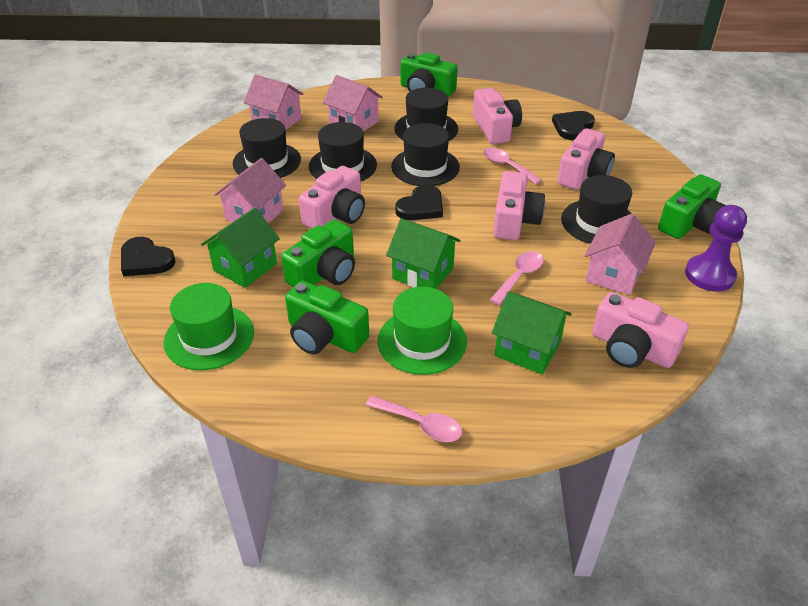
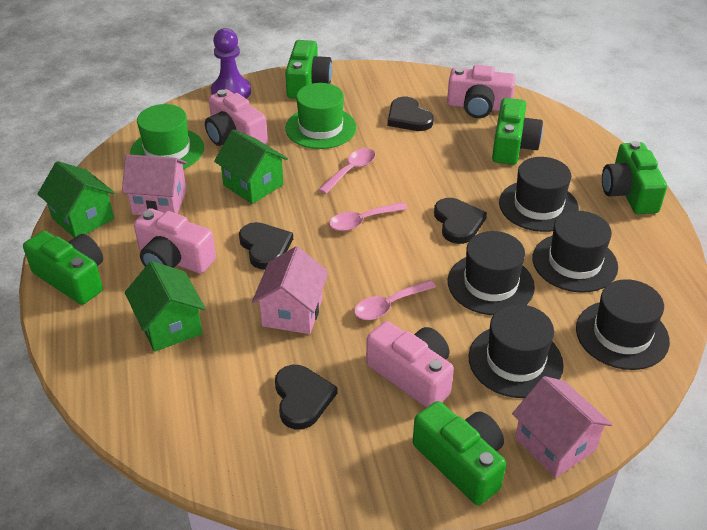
black heart: [121,237,176,276] [395,185,443,220] [552,111,595,140] = 3 -> [239,222,293,270] [275,365,337,429] [388,97,434,131] [434,198,487,244] = 4
green camera: [281,219,355,287] [285,281,369,354] [401,52,458,97] [658,174,726,239] = 4 -> [23,231,103,305] [285,40,332,99] [413,401,506,505] [492,98,543,165] [602,141,667,214] = 5
pink camera: [299,166,365,229] [473,88,522,144] [493,171,545,240] [557,128,615,190] [592,292,689,368] = 5 -> [134,208,216,274] [205,89,268,146] [366,321,454,408] [447,65,516,118] = 4
pink house: [214,158,286,223] [244,74,303,130] [323,75,383,132] [585,214,656,295] = 4 -> [122,154,187,215] [252,246,329,334] [512,376,613,478] = 3

